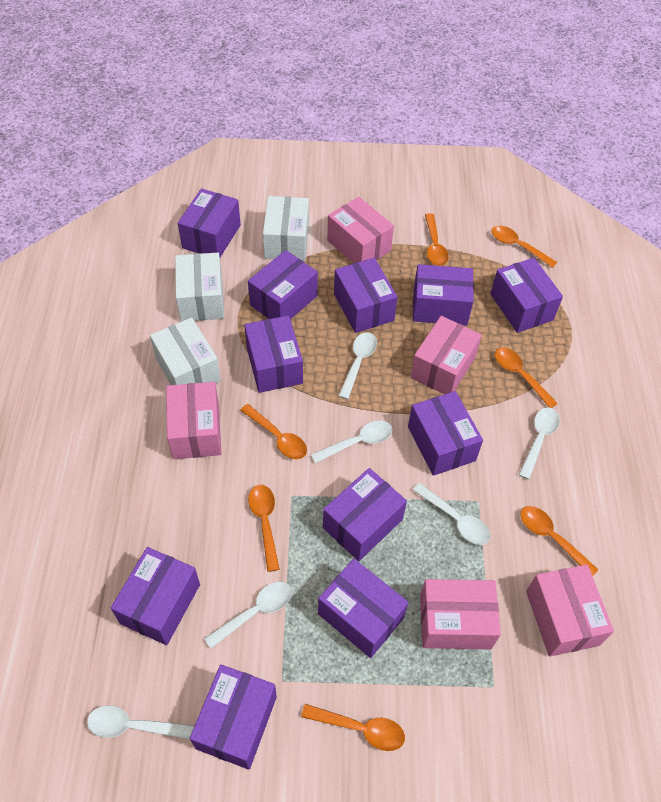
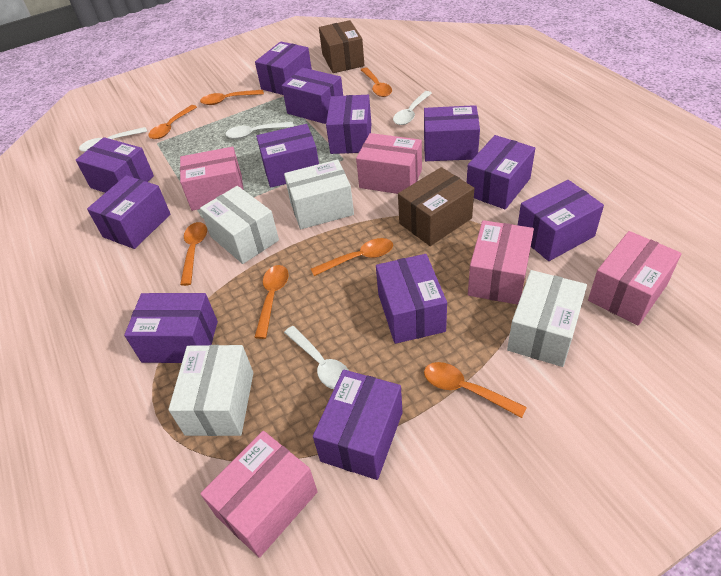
brown box: none = 0 -> [319,20,365,73] [398,167,474,246] = 2
purple box: [111,547,200,645] [178,188,241,257] [190,664,277,770] [244,316,303,393] [248,250,318,319] [318,559,409,658] [323,468,407,561] [334,258,398,333] [408,391,483,476] [413,264,474,326] [490,258,563,333] = 11 -> [76,137,154,193] [87,175,170,249] [124,293,218,363] [255,41,312,95] [256,124,319,188] [282,68,343,124] [313,370,403,480] [326,95,371,154] [376,254,447,344] [424,105,480,161] [467,135,535,210] [518,180,604,261] = 12
white box: [150,317,221,385] [175,253,224,322] [263,196,309,261] = 3 -> [168,345,253,436] [200,186,279,264] [284,159,354,229] [507,270,587,367] = 4
white spoon: [87,706,194,740] [204,582,292,648] [311,421,392,463] [338,332,377,399] [413,483,490,545] [519,407,560,480] = 6 -> [79,127,147,152] [225,122,294,139] [284,326,349,389] [393,91,432,125] = 4

